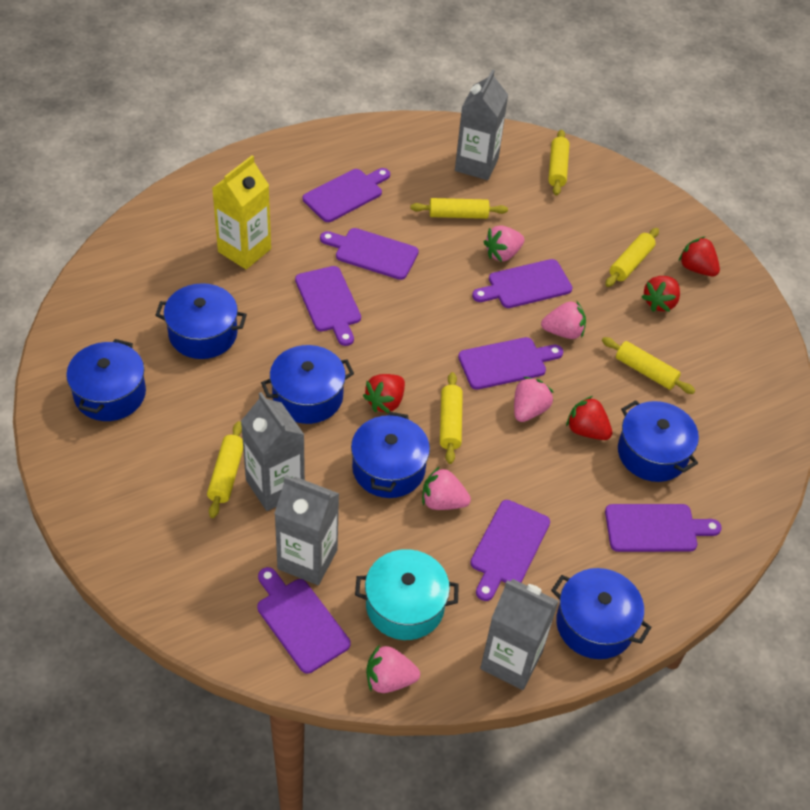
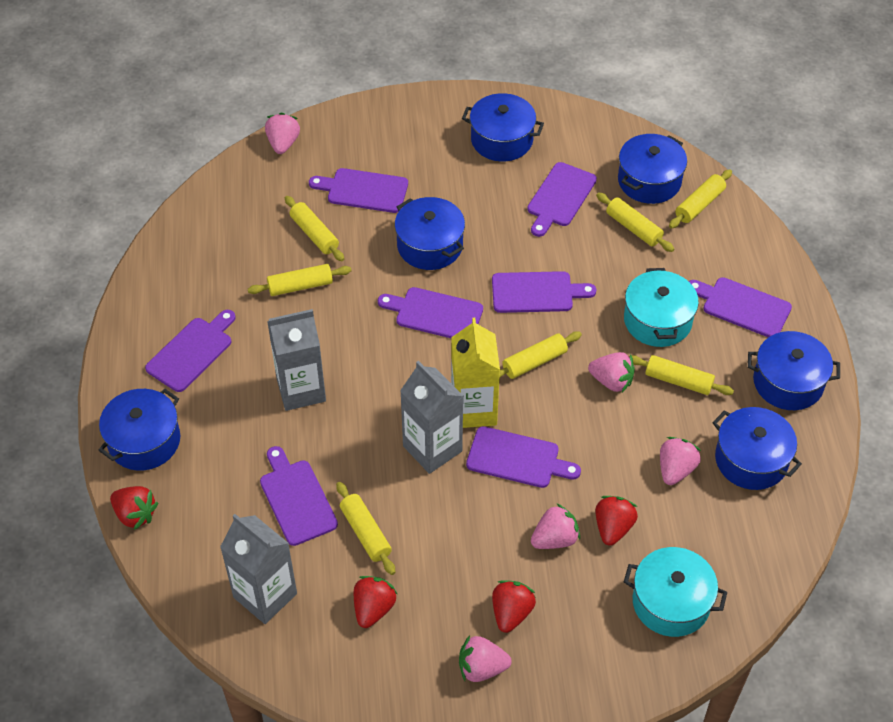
grey carton: [241,392,305,511] [274,476,339,585] [455,69,508,180] [480,579,559,690] = 4 -> [220,514,297,624] [267,309,326,411] [400,361,464,474] = 3
turquoise pot: [355,549,459,640] = 1 -> [624,268,699,347] [624,547,727,637] = 2
yellow rolling pin: [207,421,243,518] [410,198,508,219] [440,372,463,464] [548,130,570,196] [602,337,696,394] [605,228,659,287] = 6 -> [248,264,352,296] [285,196,344,261] [336,482,395,575] [500,331,582,379] [596,192,674,252] [629,355,734,395] [669,169,732,229] = 7

